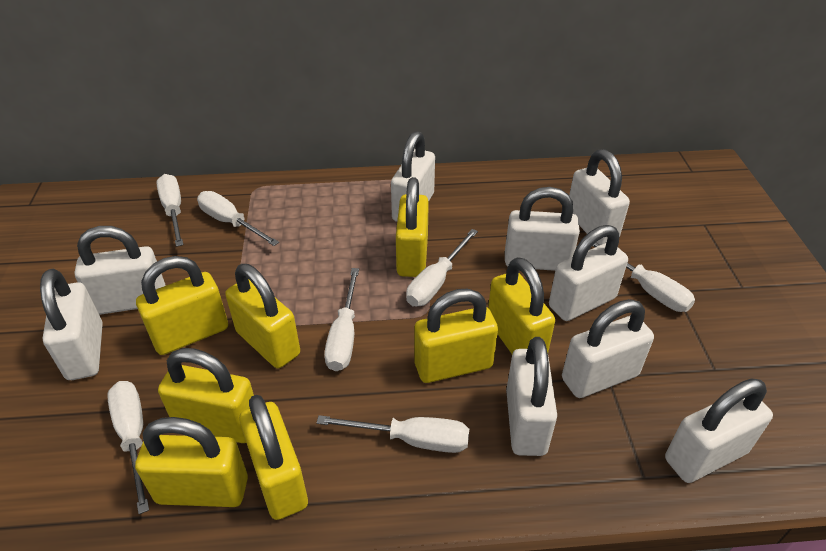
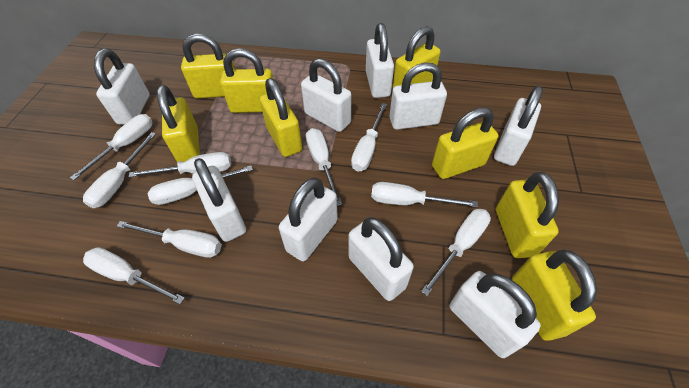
white screwdriver: [107,381,149,514] [156,174,183,247] [197,191,279,246] [317,415,469,453] [324,268,359,371] [406,229,478,307] [593,242,695,312] = 7 -> [70,114,153,180] [83,132,156,208] [83,247,185,304] [117,221,222,258] [129,152,231,177] [148,165,253,205] [306,128,342,206] [351,103,387,171] [371,182,478,207] [421,209,491,296] = 10

